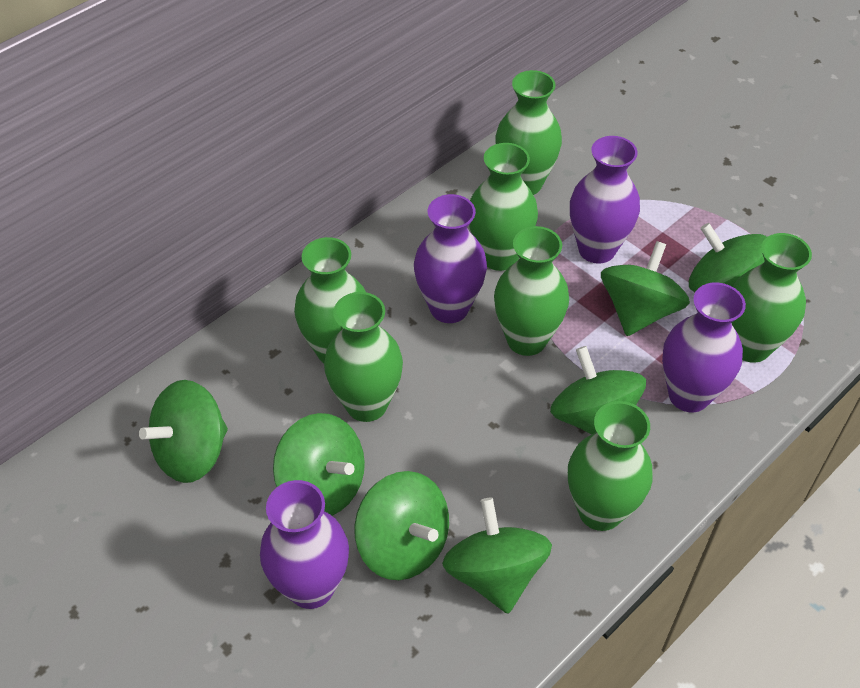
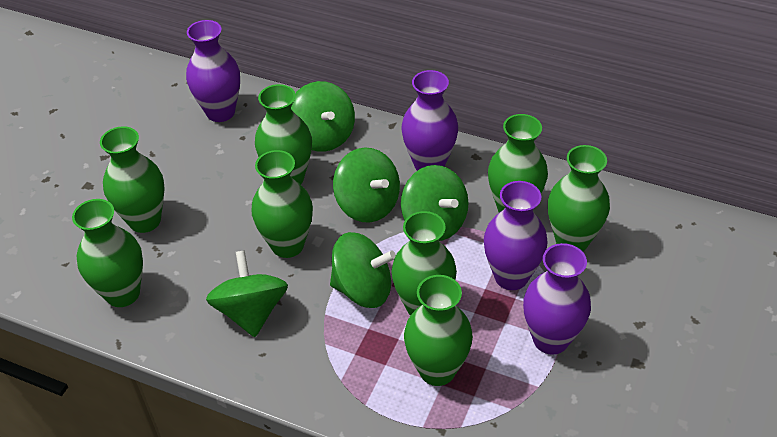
green spinning top: [139,380,228,483] [273,413,365,516] [354,471,449,580] [442,498,552,614] [550,346,646,435] [601,241,690,336] [689,223,767,292] = 7 -> [206,250,288,337] [291,81,355,152] [330,232,396,308] [333,147,400,223] [401,165,469,241] = 5
green vase: [294,237,366,363] [324,292,403,422] [469,143,538,271] [494,226,569,356] [495,70,562,195] [568,401,653,531] [732,233,812,363] = 7 -> [72,199,143,307] [100,126,165,233] [251,150,313,258] [255,84,312,184] [391,211,457,315] [404,275,473,386] [488,114,548,213] [548,145,610,252] = 8

